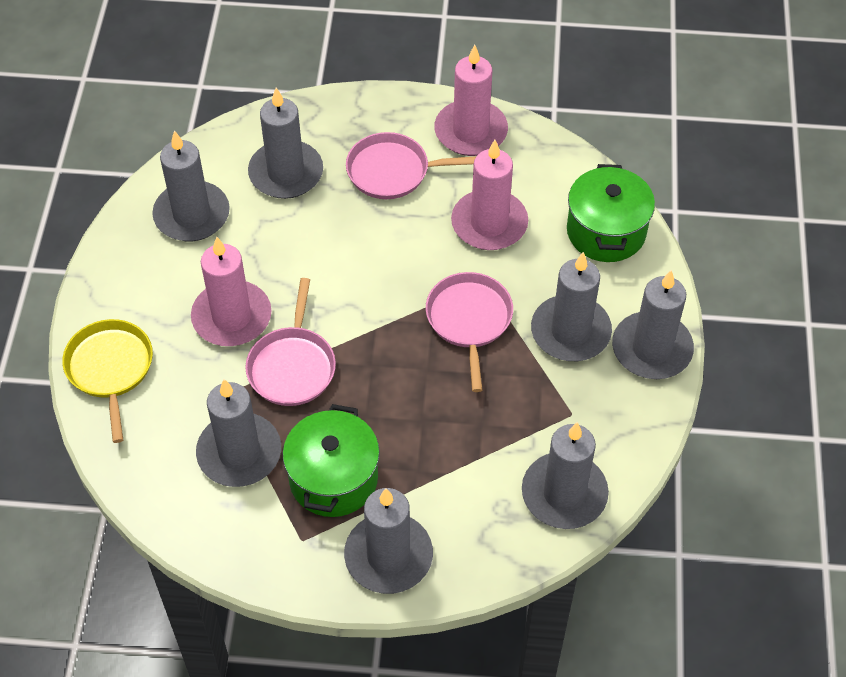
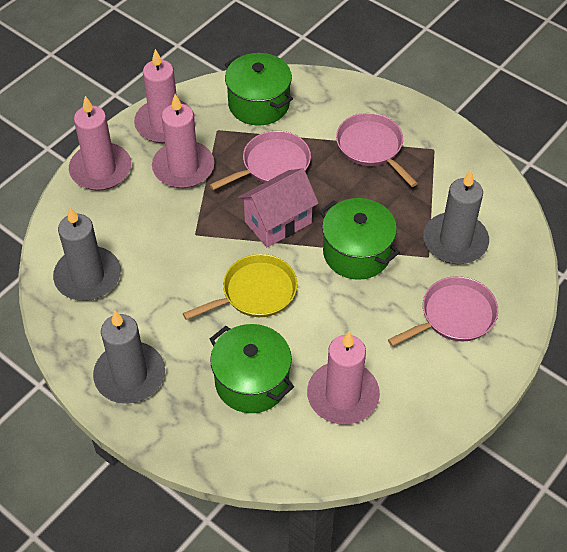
green pot: [283,404,380,517] [567,164,655,262] = 2 -> [210,324,294,413] [225,53,293,126] [319,198,400,280] = 3
grey candle: [152,130,230,241] [196,379,281,487] [248,88,323,199] [344,488,433,594] [522,422,609,529] [531,252,612,361] [612,270,694,379] = 7 -> [53,207,121,301] [93,310,165,404] [423,170,489,264] = 3
pink candle: [191,237,271,346] [434,45,508,156] [451,140,528,250] = 3 -> [69,96,131,191] [134,49,195,143] [152,94,214,188] [307,332,380,425] = 4
pink house: none = 0 -> [238,168,319,247] = 1

